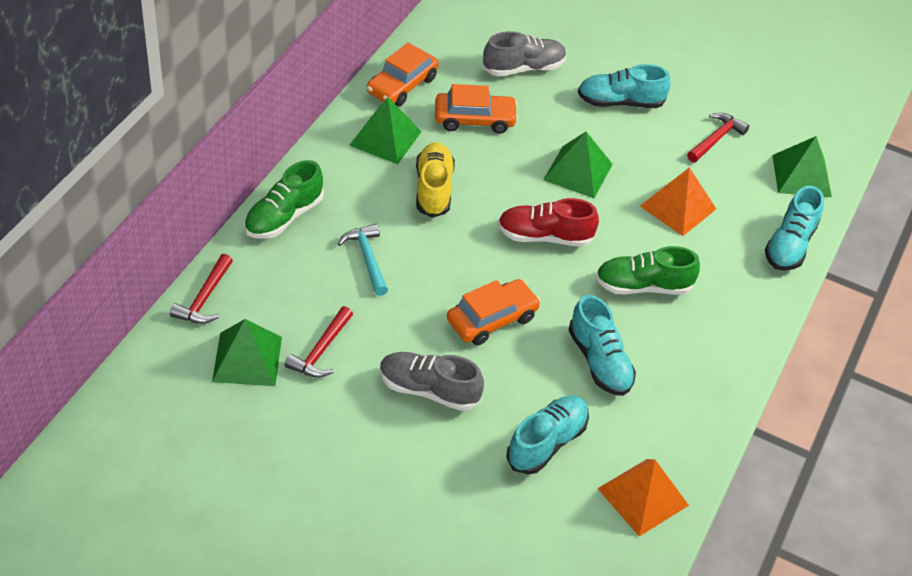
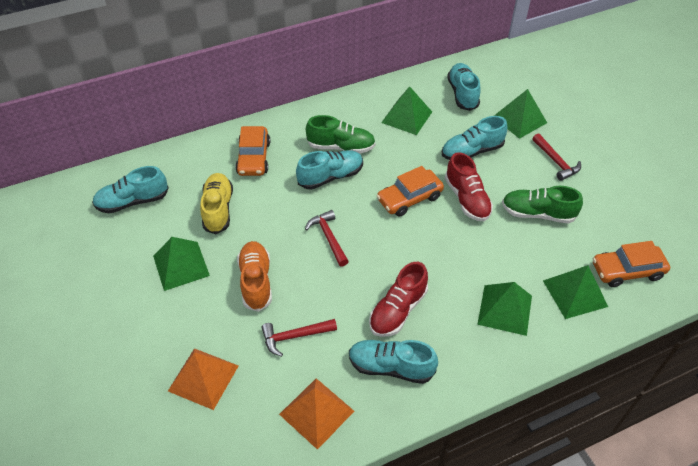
green pyramid: [212,319,282,386] [349,97,422,164] [543,132,613,198] [772,136,832,197] = 4 -> [153,237,210,291] [381,86,432,135] [477,282,532,336] [494,89,547,139] [543,265,608,319] = 5
grey shoe: [380,352,484,411] [483,31,567,76] = 2 -> none = 0
orange shoe: none = 0 -> [237,241,272,312] = 1
red shoe: [498,198,599,247] = 1 -> [369,262,428,337] [445,152,493,221] = 2
turquoise hammer: [338,224,388,296] = 1 -> none = 0
turquoise shoe: [506,396,589,474] [568,295,636,396] [578,64,671,108] [765,186,824,271] = 4 -> [92,166,168,213] [296,150,363,190] [349,340,438,384] [442,116,507,160] [447,63,481,111] = 5

